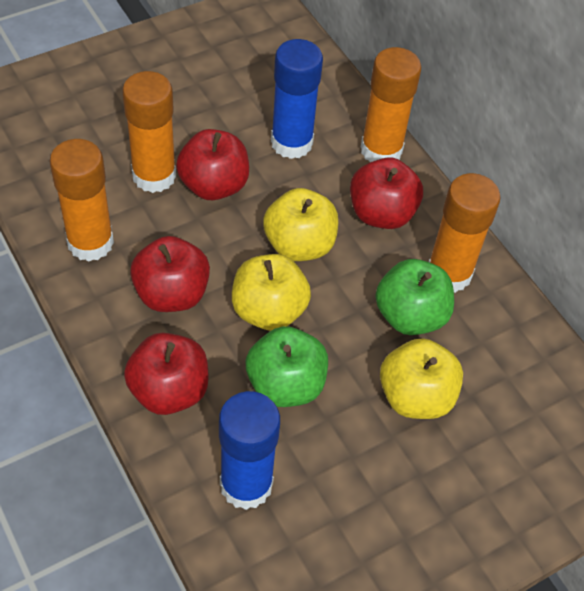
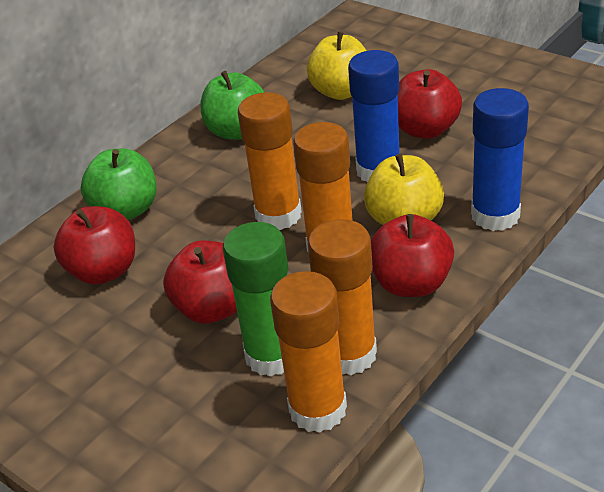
green glue stick: none = 0 -> [223,222,289,377] = 1
yellow apple: [232,254,311,331] [263,188,338,261] [380,338,463,419] = 3 -> [307,31,367,100] [364,153,444,225] = 2

